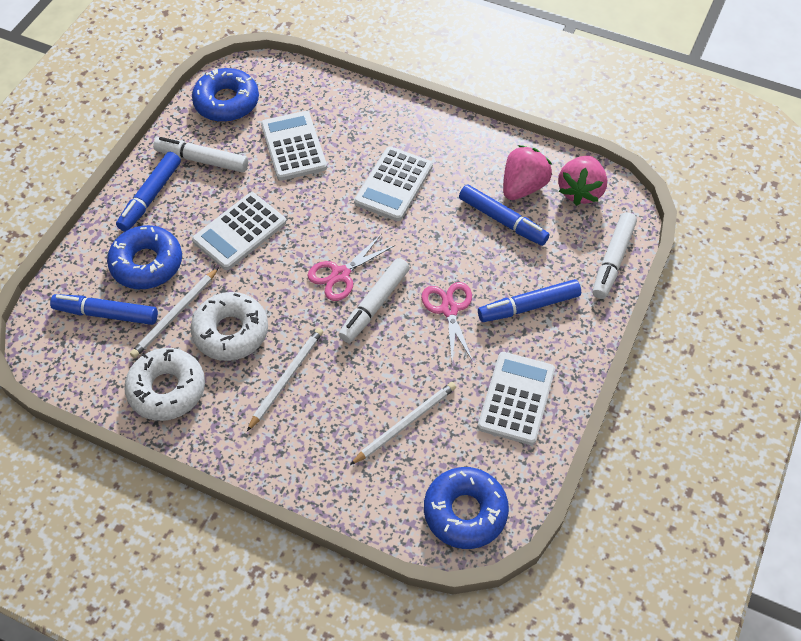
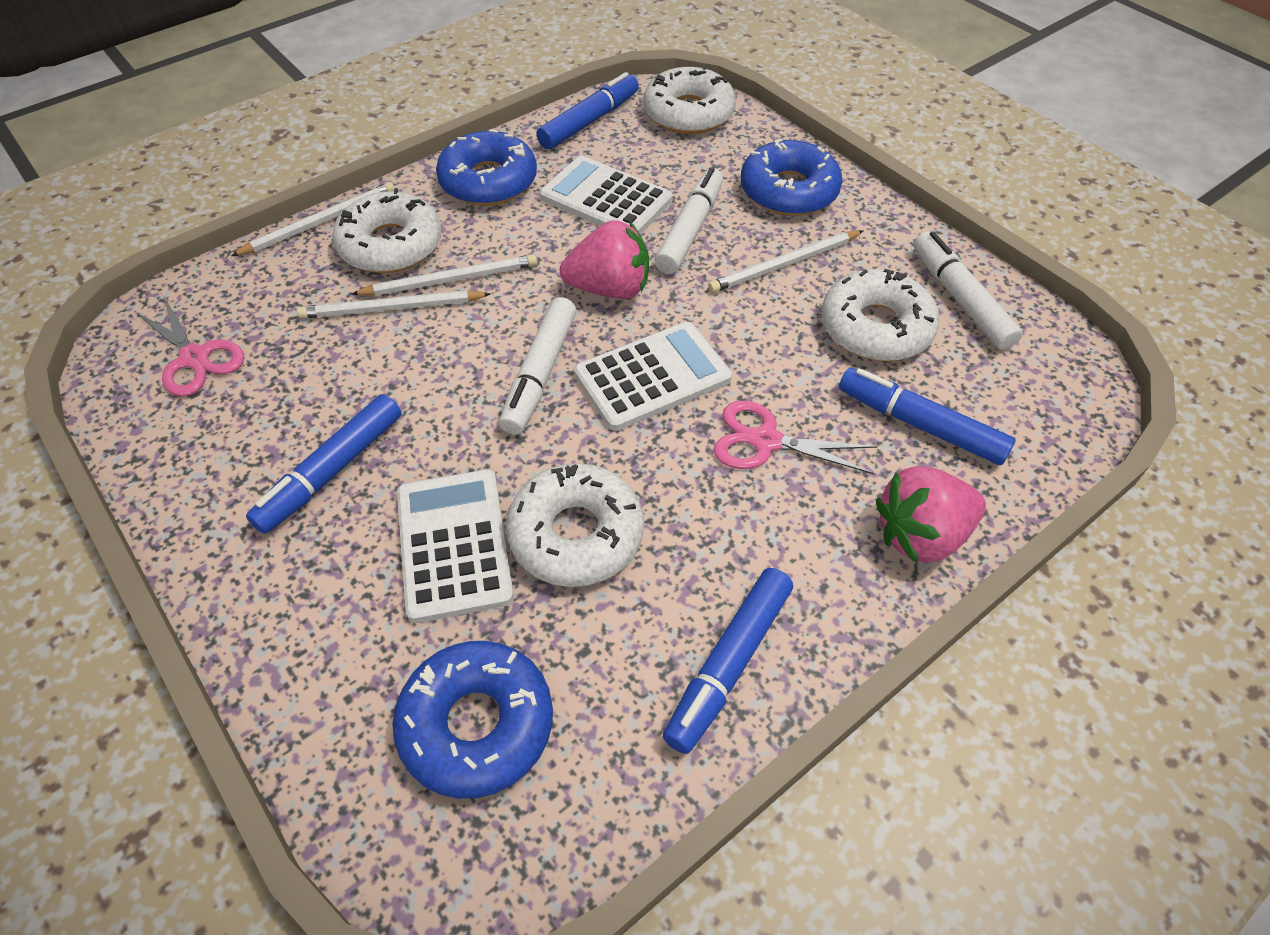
white calculator: [192,192,286,270] [261,111,327,181] [354,147,433,221] [478,352,555,445] = 4 -> [397,469,514,623] [539,156,673,234] [574,322,732,431] = 3
white donut: [124,348,205,421] [191,292,268,361] = 2 -> [332,188,442,273] [506,463,644,587] [643,65,736,134] [822,269,940,361] = 4
white pencil: [130,267,219,358] [247,328,323,431] [350,382,456,465] = 3 -> [231,182,395,256] [297,290,491,319] [351,254,537,296] [708,230,864,293] = 4

